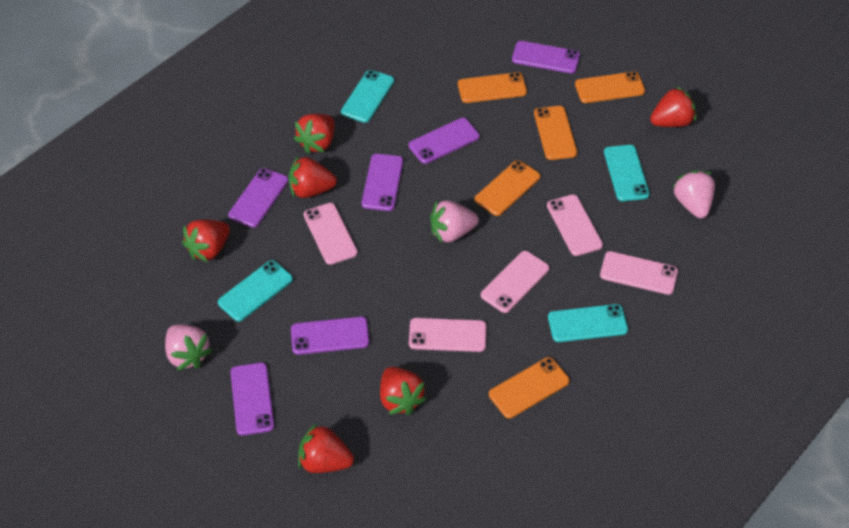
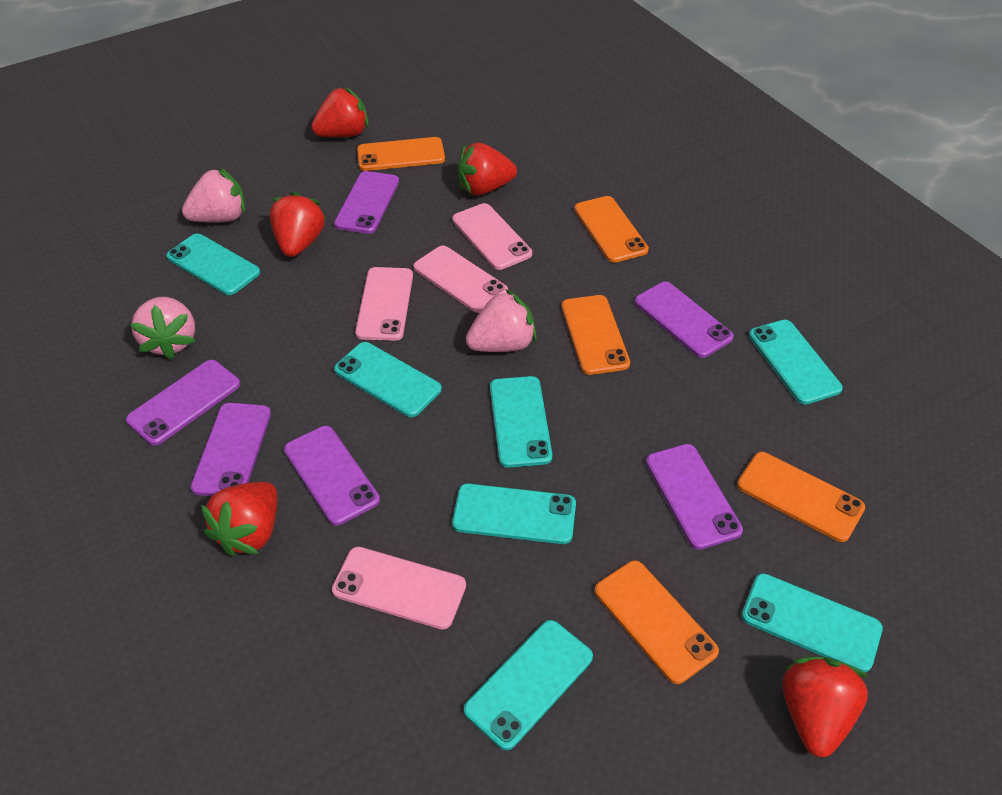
pink phone: [304,203,358,265] [409,318,486,352] [481,251,550,313] [547,194,603,256] [600,251,678,295] = 5 -> [332,547,466,629] [355,267,413,341] [413,246,508,313] [452,203,532,270] = 4
red strawberry: [182,220,230,262] [289,156,337,198] [294,114,335,154] [298,423,354,473] [380,367,426,415] [650,86,696,127] = 6 -> [201,482,277,557] [269,192,326,257] [311,87,369,138] [457,142,517,196] [782,657,869,757] = 5
turquoise phone: [218,260,293,322] [341,70,394,123] [548,304,628,342] [604,145,650,201] = 4 -> [166,234,260,295] [334,342,442,417] [452,483,576,544] [464,620,593,750] [490,376,552,468] [742,573,883,672] [749,320,843,404] = 7

